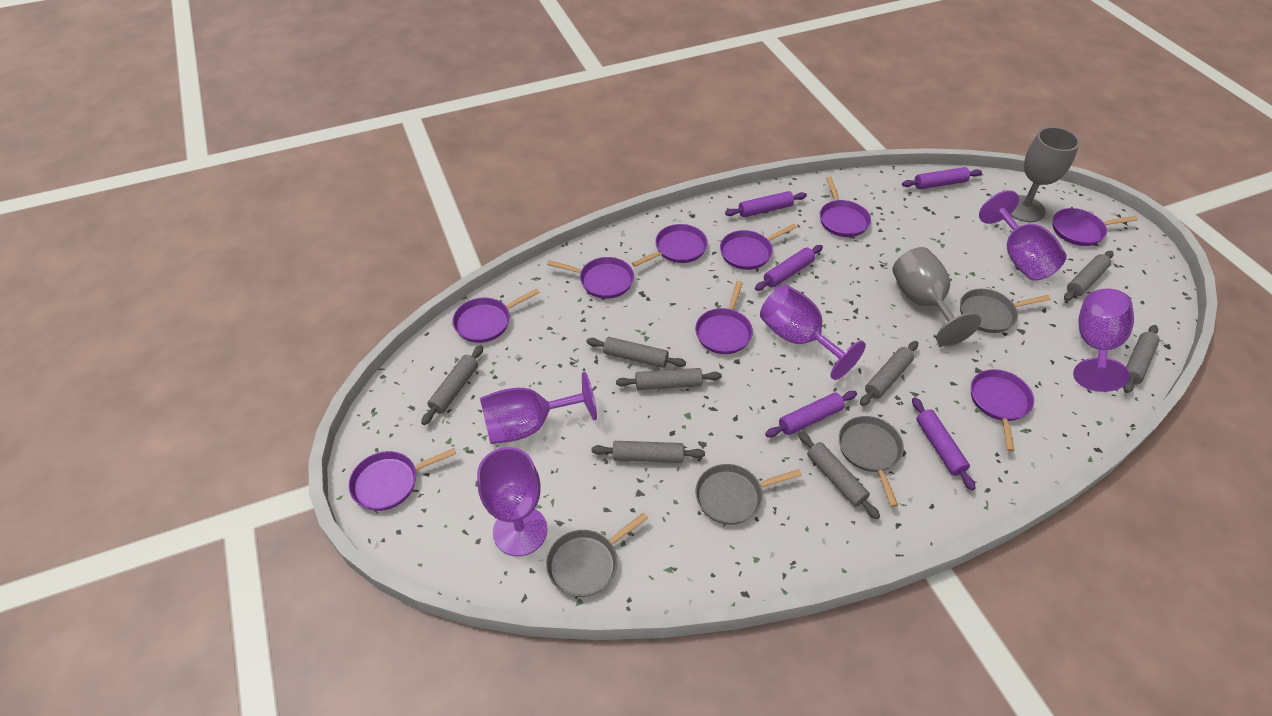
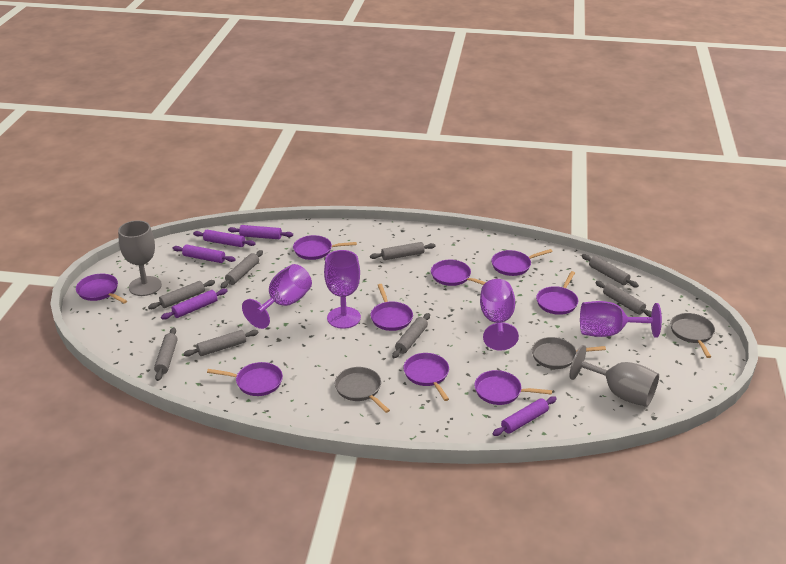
grey pan: [546,512,648,597] [695,464,802,525] [839,416,904,507] [960,289,1051,333] = 4 -> [335,367,390,413] [532,337,606,369] [670,313,715,358] = 3
purple goblet: [477,447,547,556] [480,372,597,444] [760,285,866,380] [979,190,1067,281] [1073,289,1134,392] = 5 -> [242,264,312,329] [324,250,361,329] [480,279,519,351] [580,301,662,338] = 4

